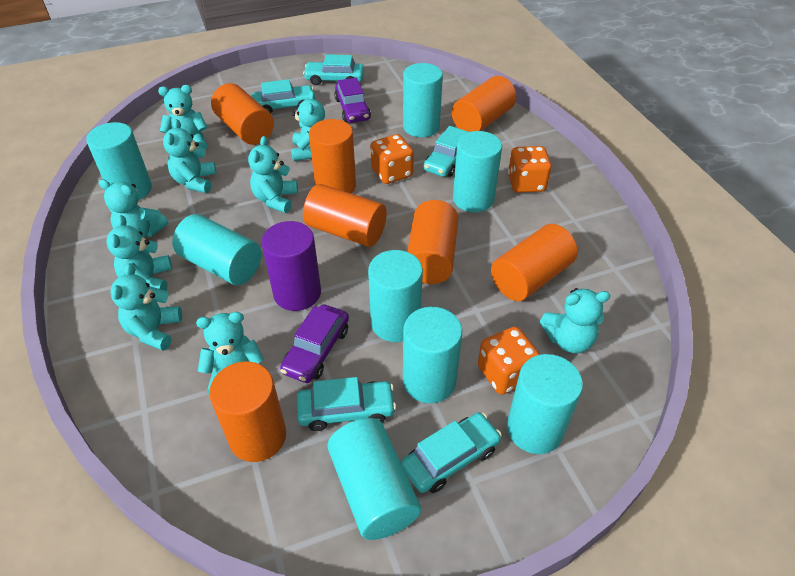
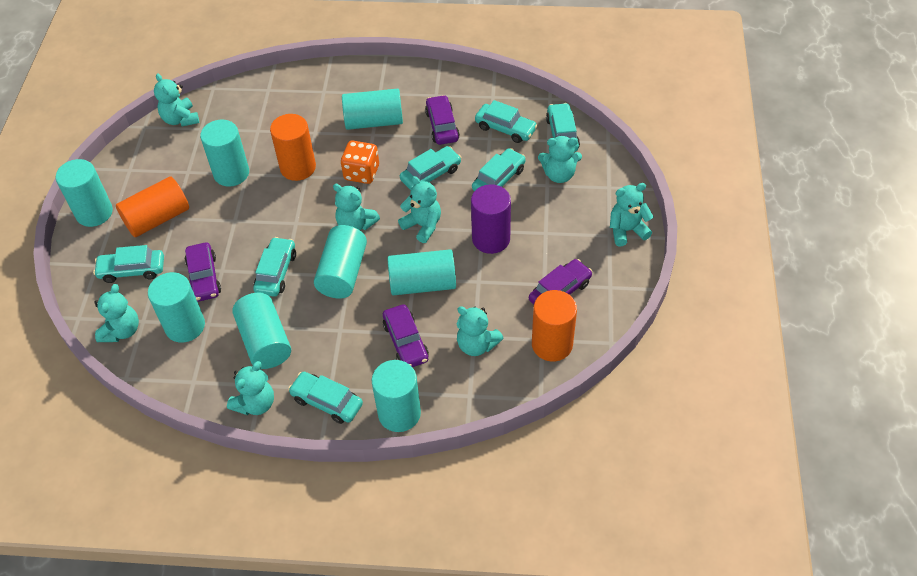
orange cylinder: [209,362,286,462] [211,83,274,145] [303,184,387,247] [309,119,356,194] [407,200,459,284] [452,76,516,132] [491,224,578,301] = 7 -> [116,176,189,237] [270,114,316,181] [532,290,577,361] = 3
orange dice: [370,134,414,184] [478,327,540,395] [508,146,552,193] = 3 -> [341,141,379,184] = 1
purple car: [280,304,349,383] [334,78,371,123] = 2 -> [185,242,221,302] [383,304,429,367] [425,95,460,145] [529,259,592,305] = 4
turquoise car: [251,79,316,114] [297,377,396,431] [303,54,364,85] [401,412,502,493] [423,126,468,177] = 5 -> [93,245,164,283] [253,237,296,297] [288,372,363,424] [400,146,461,190] [472,148,526,191] [475,100,538,143] [546,103,580,152] = 7
turquoise teddy bear: [99,179,168,238] [106,215,172,291] [111,263,182,351] [158,85,207,150] [163,119,216,193] [196,312,264,394] [248,136,298,213] [291,91,325,161] [540,288,610,353] = 9 -> [94,284,139,342] [154,73,200,126] [227,361,274,415] [333,184,380,230] [398,176,441,243] [457,306,504,356] [538,136,582,183] [610,183,654,246] = 8

